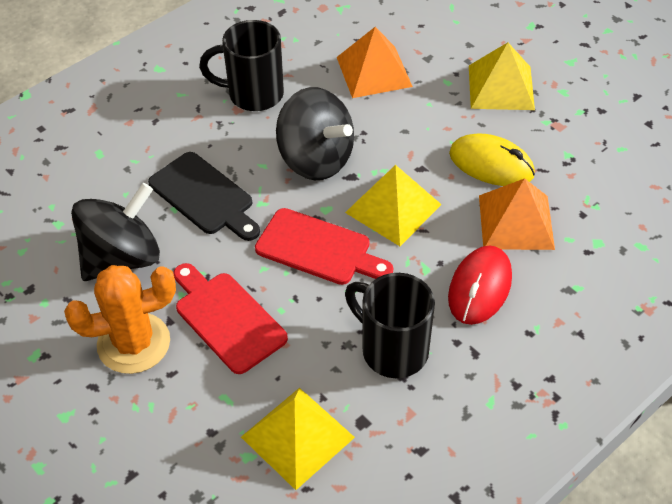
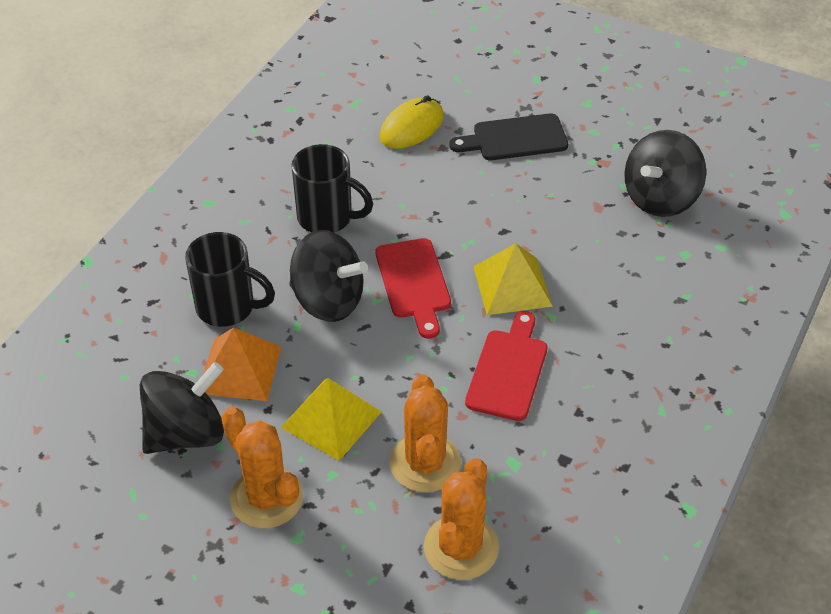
black spinning top: [71,183,160,281] [276,87,354,180] = 2 -> [140,362,224,454] [289,230,368,322] [624,130,706,217] = 3
orange cactus: [64,265,176,374] = 1 -> [221,407,303,529] [390,374,461,492] [424,458,499,580] = 3
orange pyramid: [337,27,413,98] [479,178,555,250] = 2 -> [204,328,281,401] = 1
red mouse: [448,246,512,325] = 1 -> none = 0
yellow pyramid: [241,388,355,490] [345,165,442,246] [469,42,535,110] = 3 -> [281,378,381,461] [473,243,553,315] = 2

